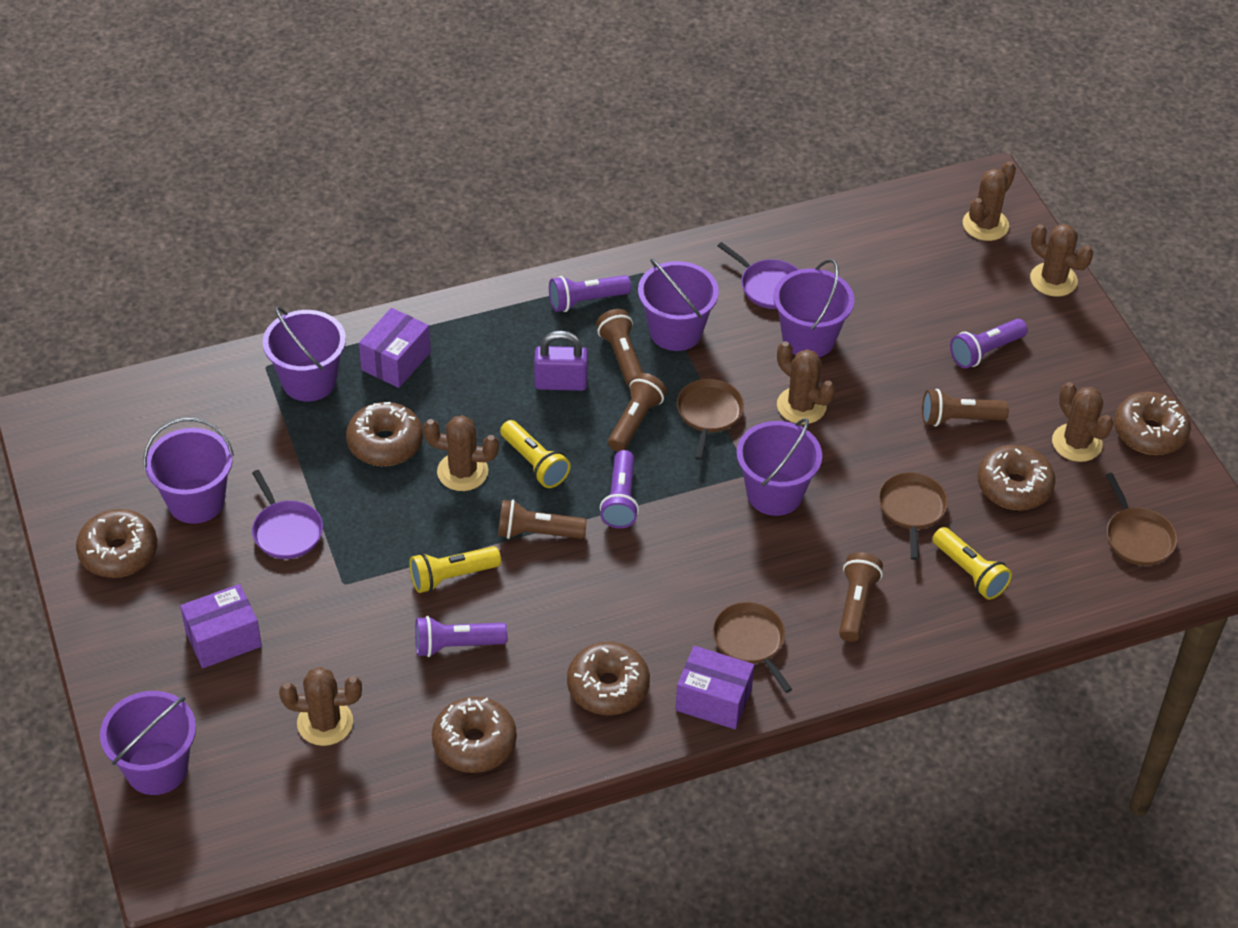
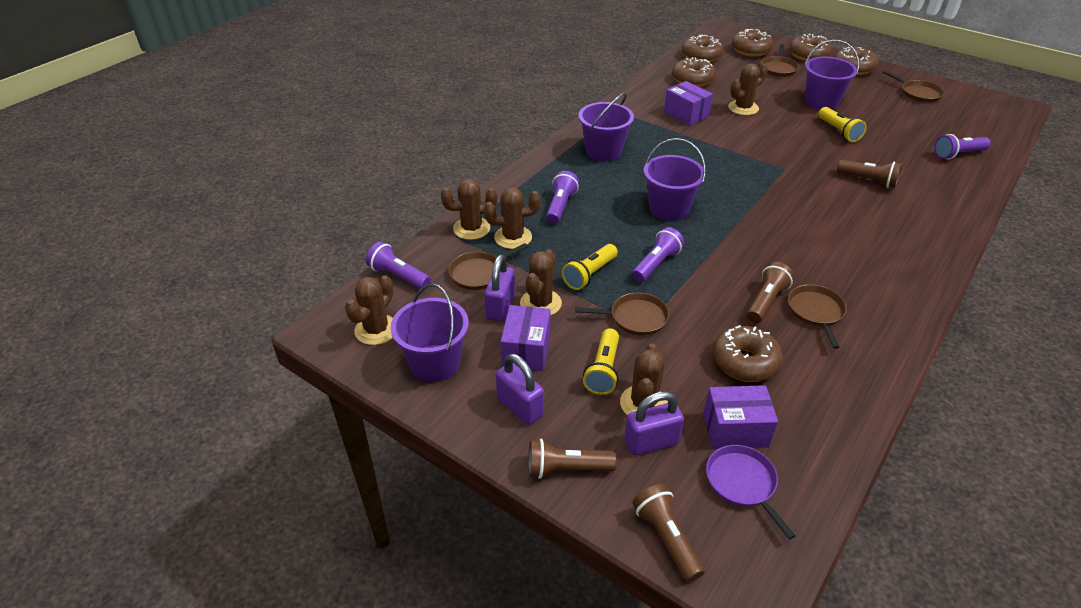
brown flashlight: [498,500,587,539] [596,309,643,386] [608,373,667,452] [839,552,883,642] [922,389,1009,427] = 5 -> [528,439,616,479] [632,484,705,582] [747,262,794,323] [837,160,902,188] = 4
brown pan: [677,379,744,460] [712,602,792,693] [878,472,948,560] [1106,473,1177,566] = 4 -> [449,243,528,290] [576,292,669,335] [761,44,799,77] [788,284,847,349] [883,71,945,102] = 5
purple bucket: [100,691,196,795] [143,417,234,524] [263,307,346,401] [638,258,719,351] [736,418,822,516] [773,259,854,357] = 6 -> [391,283,469,382] [578,93,634,161] [643,138,706,221] [805,40,859,110] = 4
purple padlock: [534,331,588,391] = 1 -> [484,254,515,322] [496,353,544,425] [624,391,684,456] = 3
purple pan: [252,470,323,559] [717,242,799,309] = 2 -> [706,445,796,539] = 1

